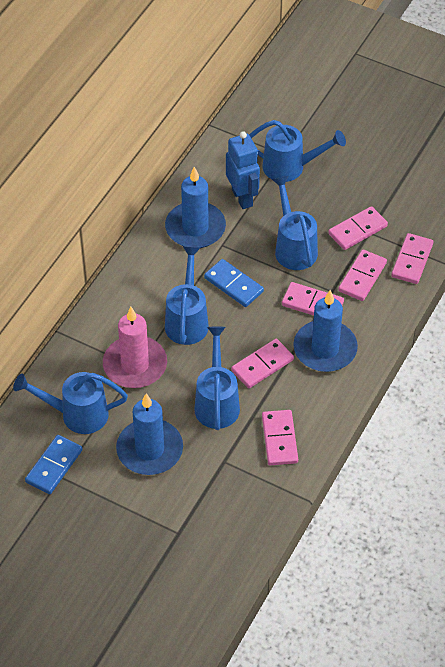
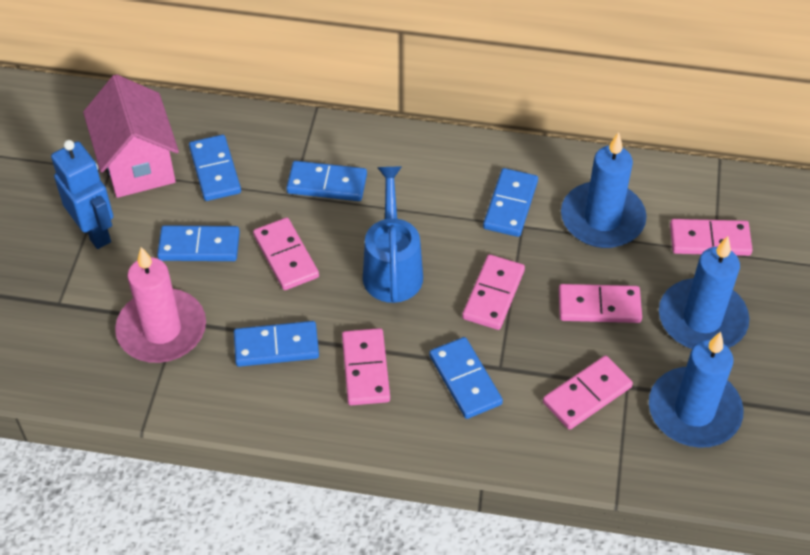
blue domino: [25,435,83,494] [204,259,264,307] = 2 -> [157,225,240,261] [189,135,241,201] [234,321,319,367] [286,161,367,201] [429,337,503,419] [483,168,538,237] = 6
blue watering can: [13,372,128,434] [165,246,209,345] [194,326,240,430] [249,120,346,182] [272,176,318,270] = 5 -> [363,166,423,303] = 1
pink house: none = 0 -> [83,74,179,198] = 1

